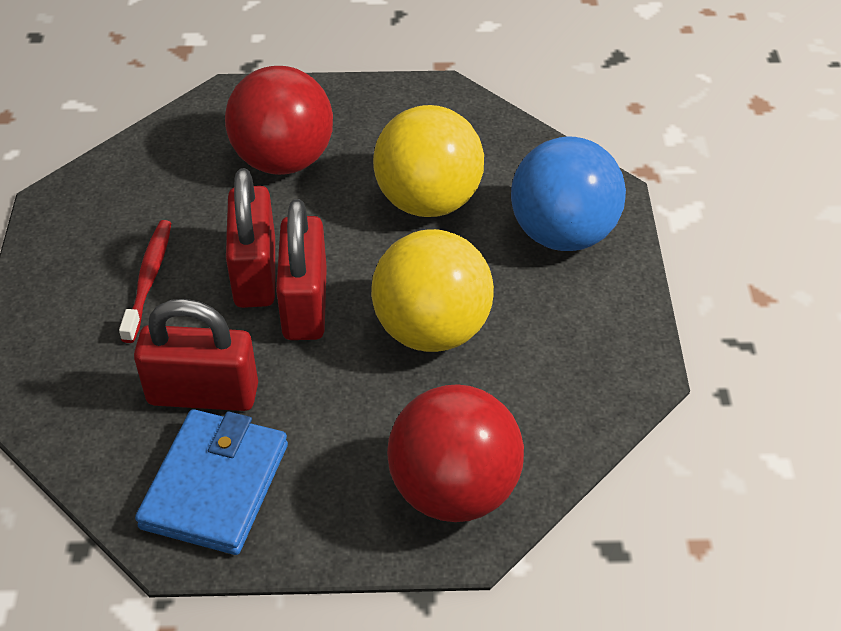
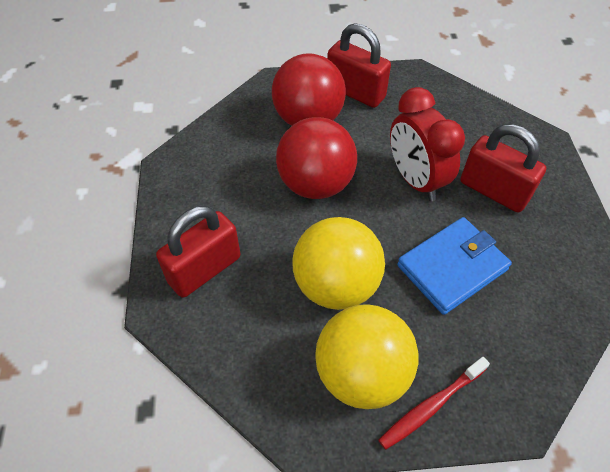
blue ball: [511,136,626,251] = 1 -> none = 0
red clock: none = 0 -> [390,87,465,201] = 1

